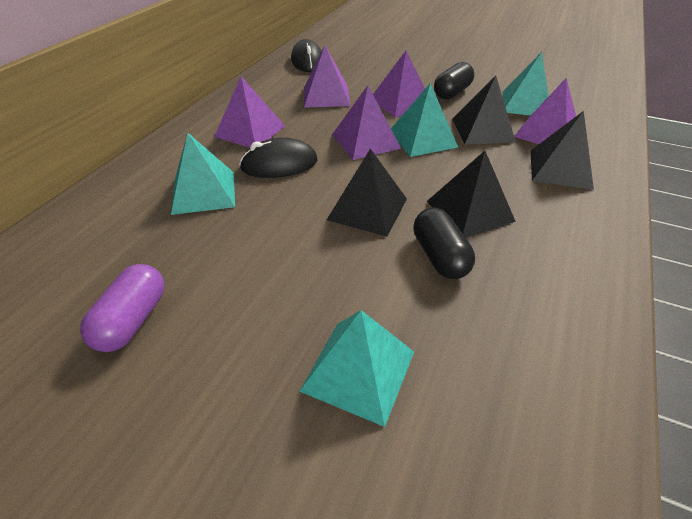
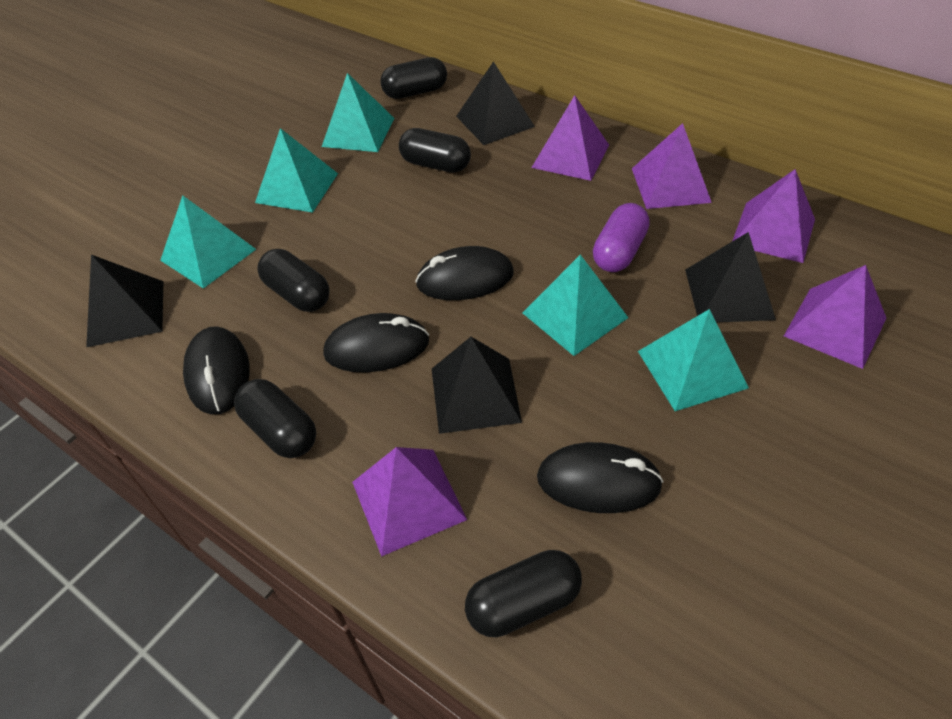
black capsule: [413,207,475,279] [434,62,474,100] = 2 -> [234,379,316,458] [257,249,330,312] [380,57,447,99] [399,128,471,173] [465,550,582,637] = 5
black mouse: [239,138,317,178] [291,39,322,72] = 2 -> [183,326,250,415] [323,313,429,372] [415,246,514,300] [537,442,663,513] = 4
turquoise pyramid: [171,133,235,215] [299,310,414,427] [391,83,458,157] [502,52,549,116] = 4 -> [160,195,256,289] [255,128,338,213] [322,73,394,152] [523,255,628,356] [638,309,749,411] = 5

